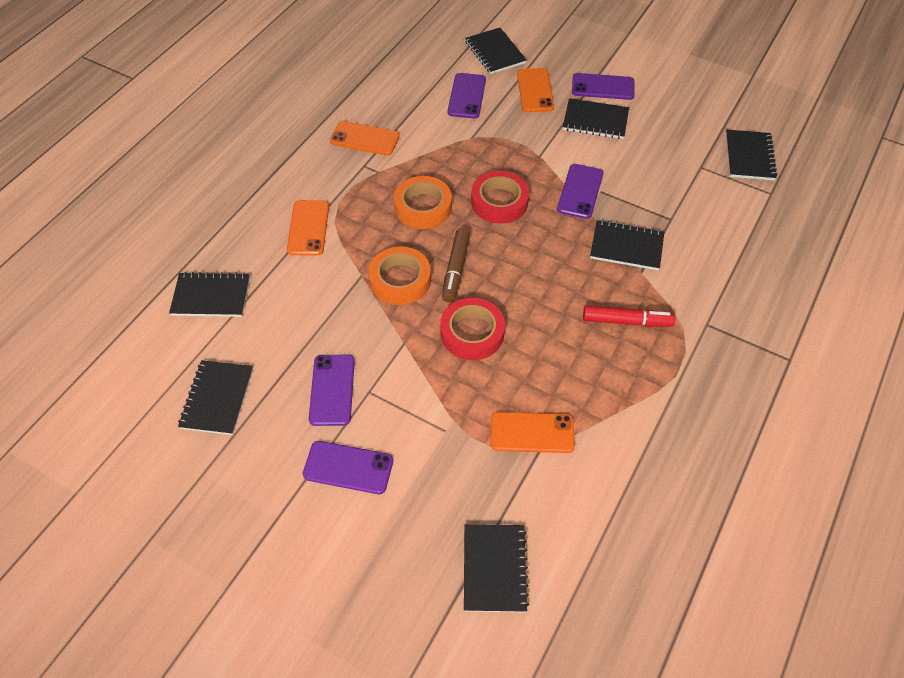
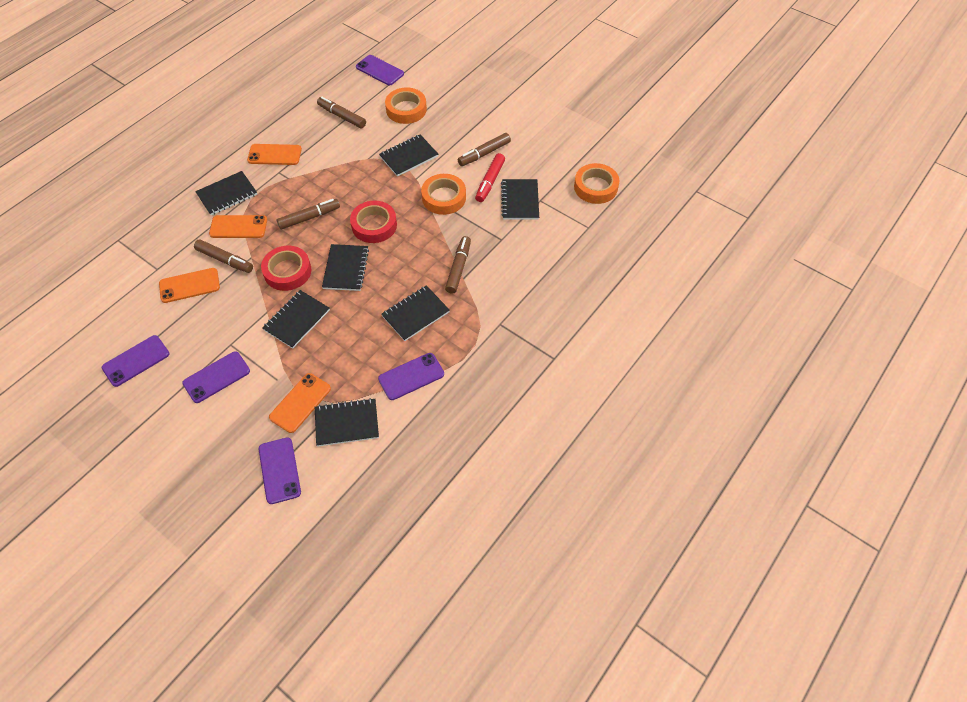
brown marker: [442,229,470,302] = 1 -> [194,239,253,273] [277,199,340,230] [317,97,366,128] [445,236,471,294] [458,133,511,166] = 5
orange tape: [369,246,431,305] [394,176,452,229] = 2 -> [385,88,427,124] [421,174,466,215] [574,163,619,204] = 3

